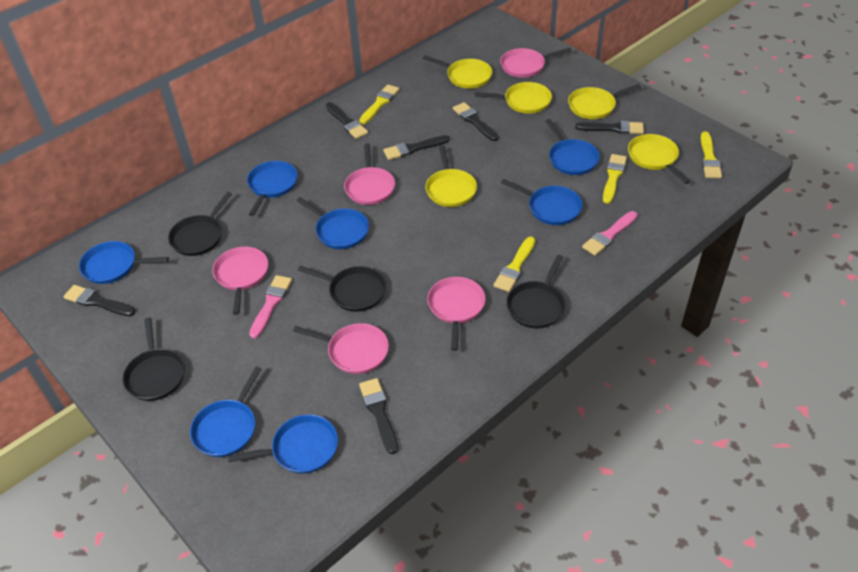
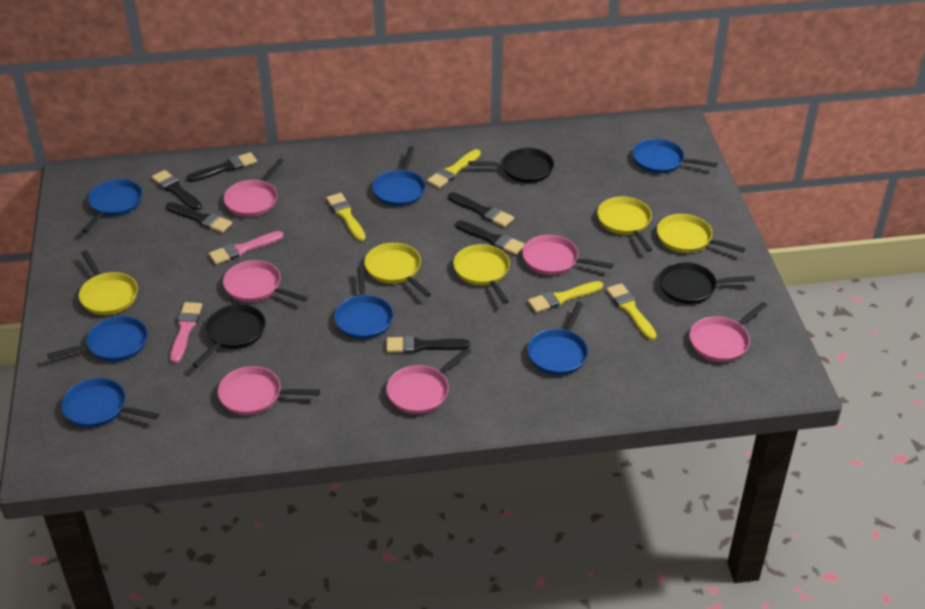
black pan: [123,317,185,401] [168,192,232,256] [298,266,386,312] [506,255,565,328] = 4 -> [192,304,266,368] [468,148,554,183] [659,262,755,304] = 3
pink pan: [212,247,268,315] [293,323,389,374] [344,143,395,205] [427,277,486,351] [500,48,572,78] = 5 -> [218,366,320,415] [223,260,308,302] [224,159,284,217] [386,348,471,414] [522,235,613,275] [689,302,768,362] = 6

